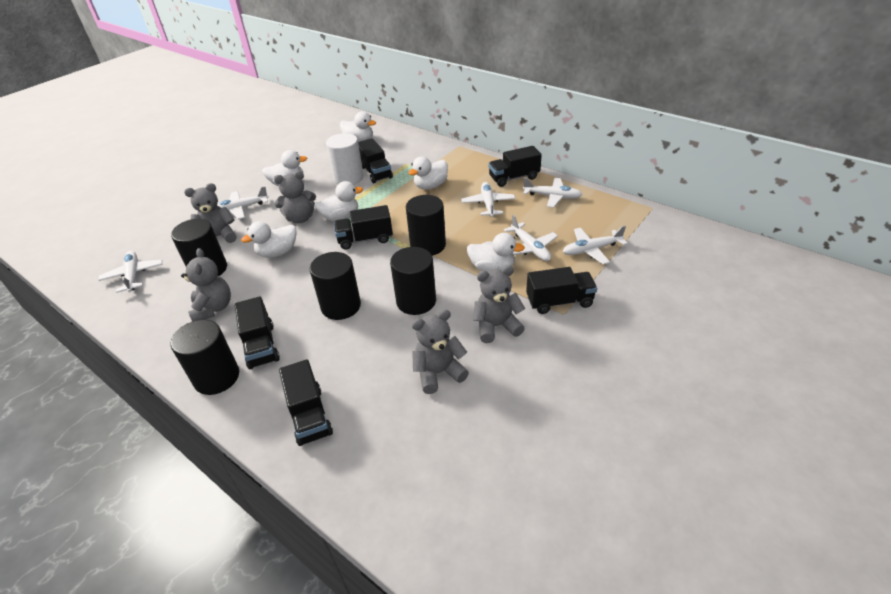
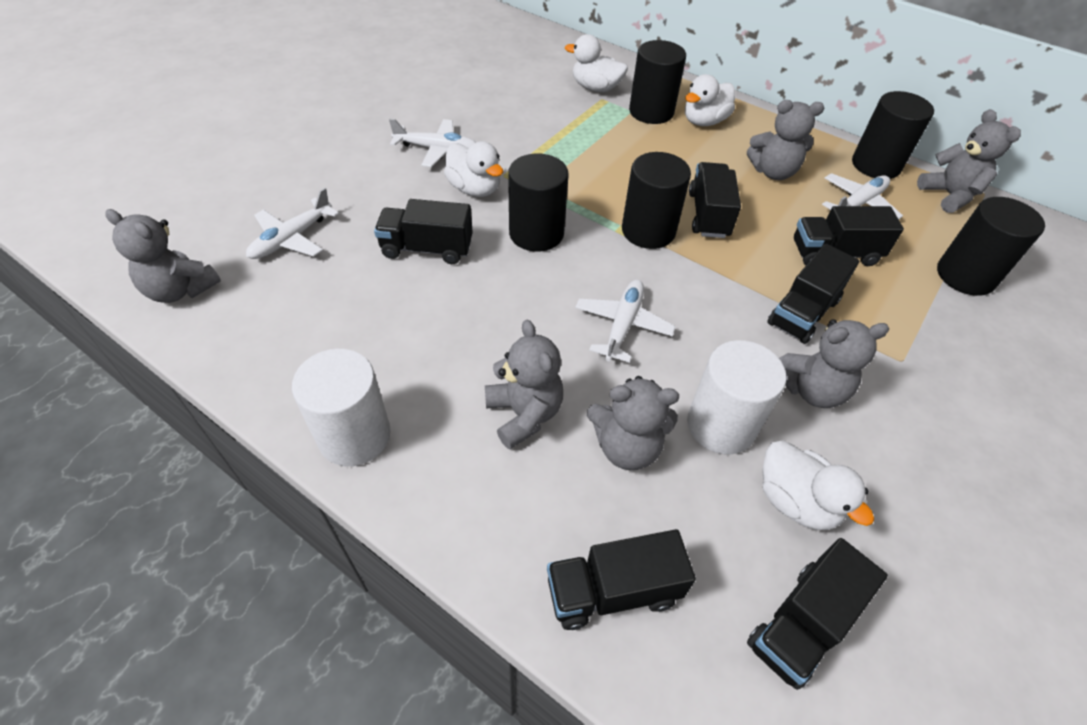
grey teddy bear: [181,248,231,321] [184,183,236,243] [274,171,316,223] [412,310,469,394] [473,266,525,343] = 5 -> [105,209,221,303] [485,319,563,449] [587,376,679,470] [747,100,824,180] [779,319,889,408] [917,109,1021,213] = 6
white cylinder: [326,133,364,185] = 1 -> [292,349,391,466] [687,340,786,455] = 2
white duck: [241,221,296,258] [262,150,307,186] [315,181,363,222] [340,111,376,142] [408,156,448,190] [467,233,525,272] = 6 -> [444,141,503,197] [565,34,628,92] [685,74,735,126] [762,440,874,530] = 4
white plane: [98,251,162,293] [217,186,269,220] [461,182,515,217] [504,215,558,261] [523,178,583,208] [563,226,628,265] = 6 -> [246,188,339,259] [389,118,476,167] [575,280,676,363] [822,173,903,219] = 4

